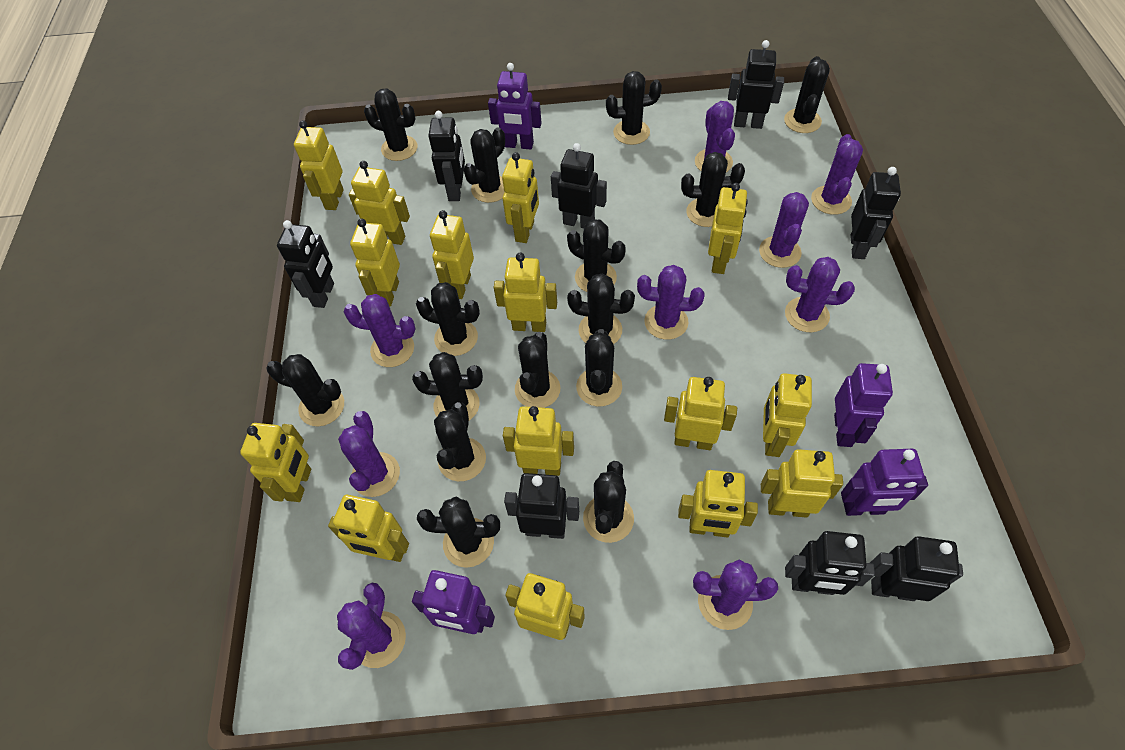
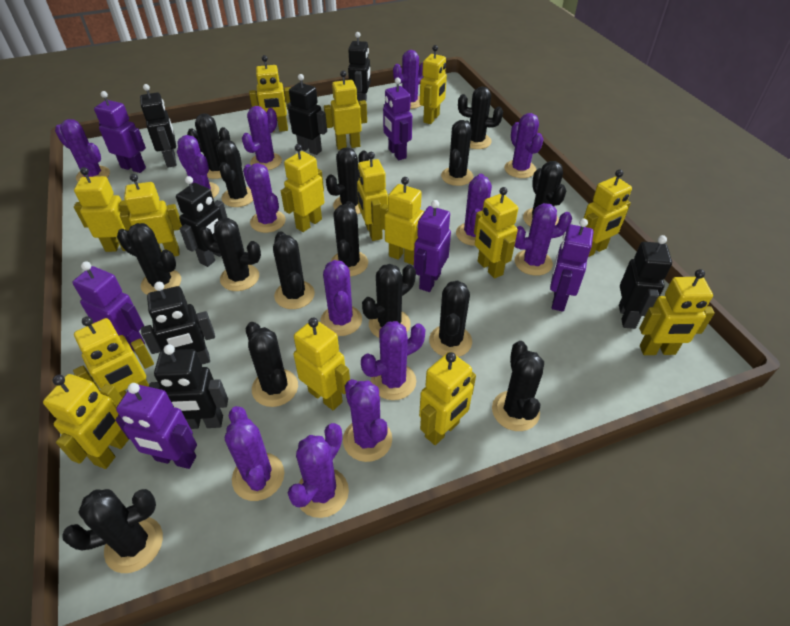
black robot: [277,220,334,308] [428,111,465,201] [504,473,579,539] [551,143,607,228] [728,40,784,129] [785,531,875,595] [850,167,901,259] [870,536,963,601] = 8 -> [140,84,177,168] [141,282,215,364] [149,344,228,429] [176,176,227,267] [287,74,327,155] [348,32,371,102] [619,235,672,329] = 7
purple cactus: [337,583,406,670] [338,411,400,497] [343,294,415,367] [637,265,705,340] [693,560,778,630] [695,101,735,172] [759,192,809,268] [785,257,855,332] [811,134,863,215] = 9 -> [55,119,110,182] [177,135,219,198] [225,406,284,501] [242,106,282,170] [243,163,286,233] [288,423,349,518] [320,260,362,336] [343,379,392,462] [361,321,426,400] [393,50,423,109] [456,174,492,246] [504,113,543,178] [515,203,572,276] = 13
purple robot: [412,570,495,634] [488,63,541,150] [834,363,893,447] [841,449,928,516] = 4 -> [72,262,145,352] [94,91,146,173] [115,383,197,469] [383,78,412,160] [414,200,451,292] [550,219,593,312] = 6

